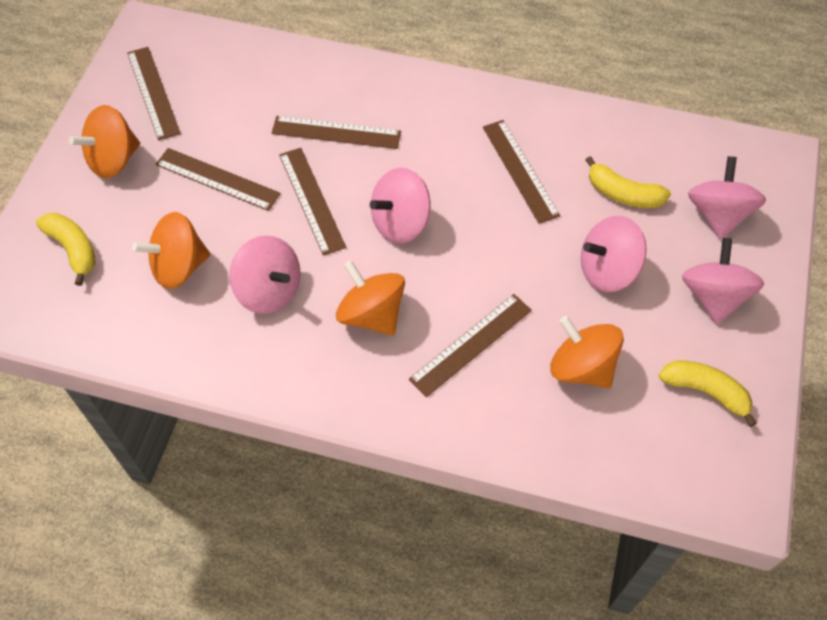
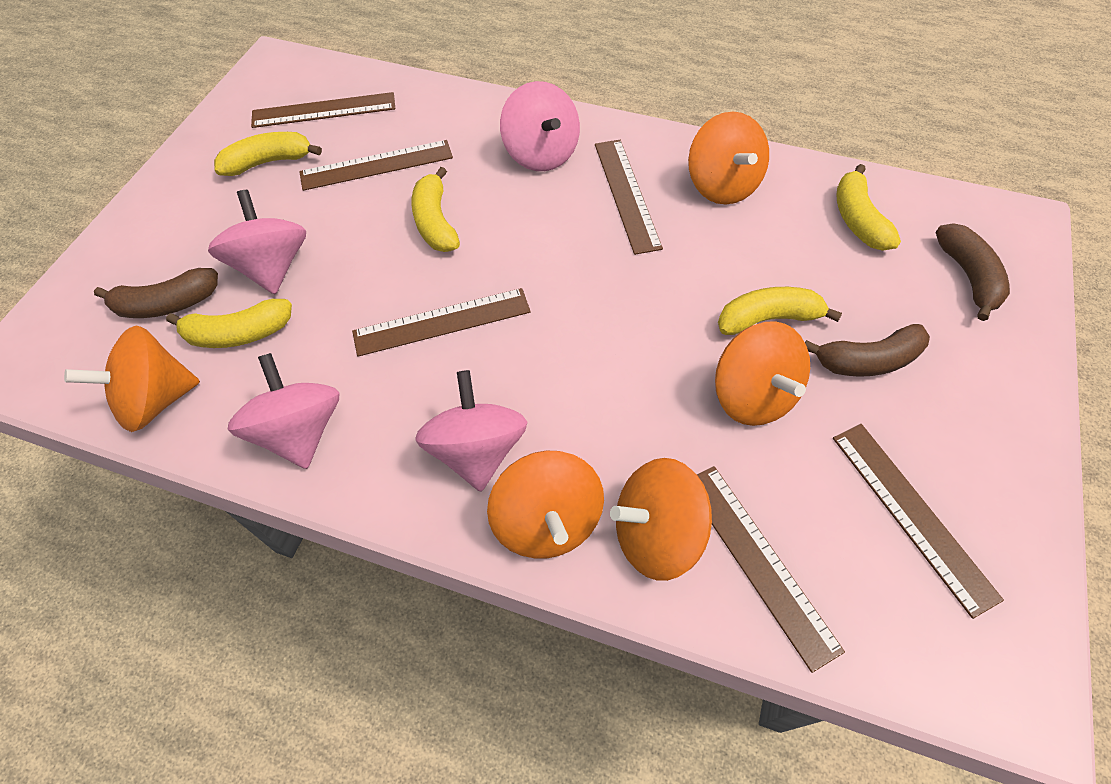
brown banana: none = 0 -> [94,268,218,318] [805,324,930,377] [935,223,1010,321] = 3
orange spinning top: [69,105,140,178] [132,212,210,289] [336,261,405,336] [550,316,624,388] = 4 -> [64,326,200,432] [487,451,604,559] [610,458,712,581] [688,112,769,204] [715,321,810,426] = 5
pink spinning top: [229,235,301,314] [370,168,431,243] [581,216,647,292] [682,238,764,324] [688,156,766,240] = 5 -> [208,190,306,294] [228,353,339,469] [415,370,527,492] [500,81,580,171] = 4
yellow banana: [36,213,96,286] [586,156,671,208] [659,360,757,427] = 3 -> [166,299,292,348] [214,132,322,176] [411,167,460,252] [718,287,842,335] [836,164,901,251] = 5

